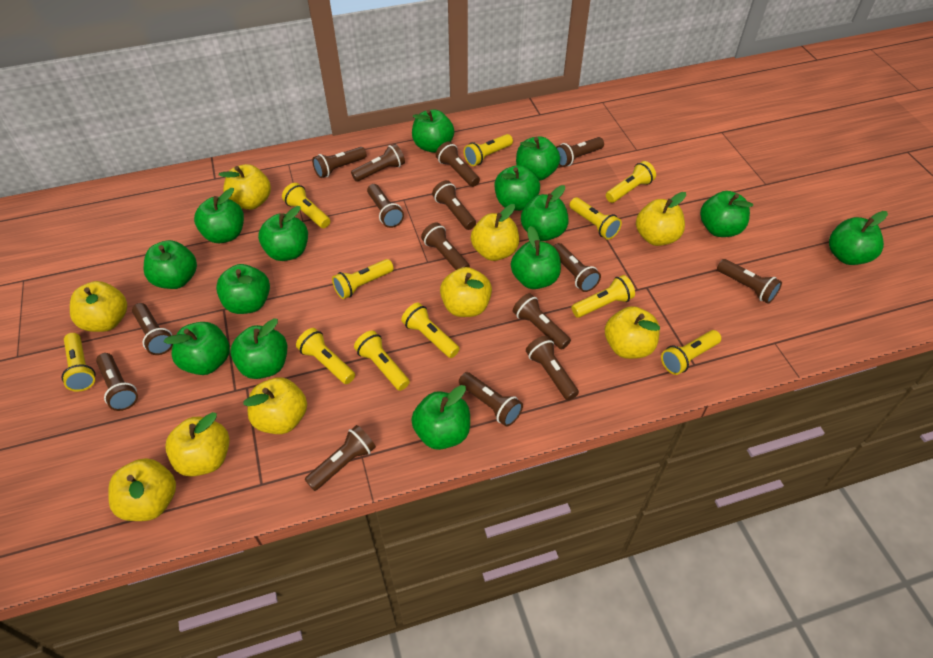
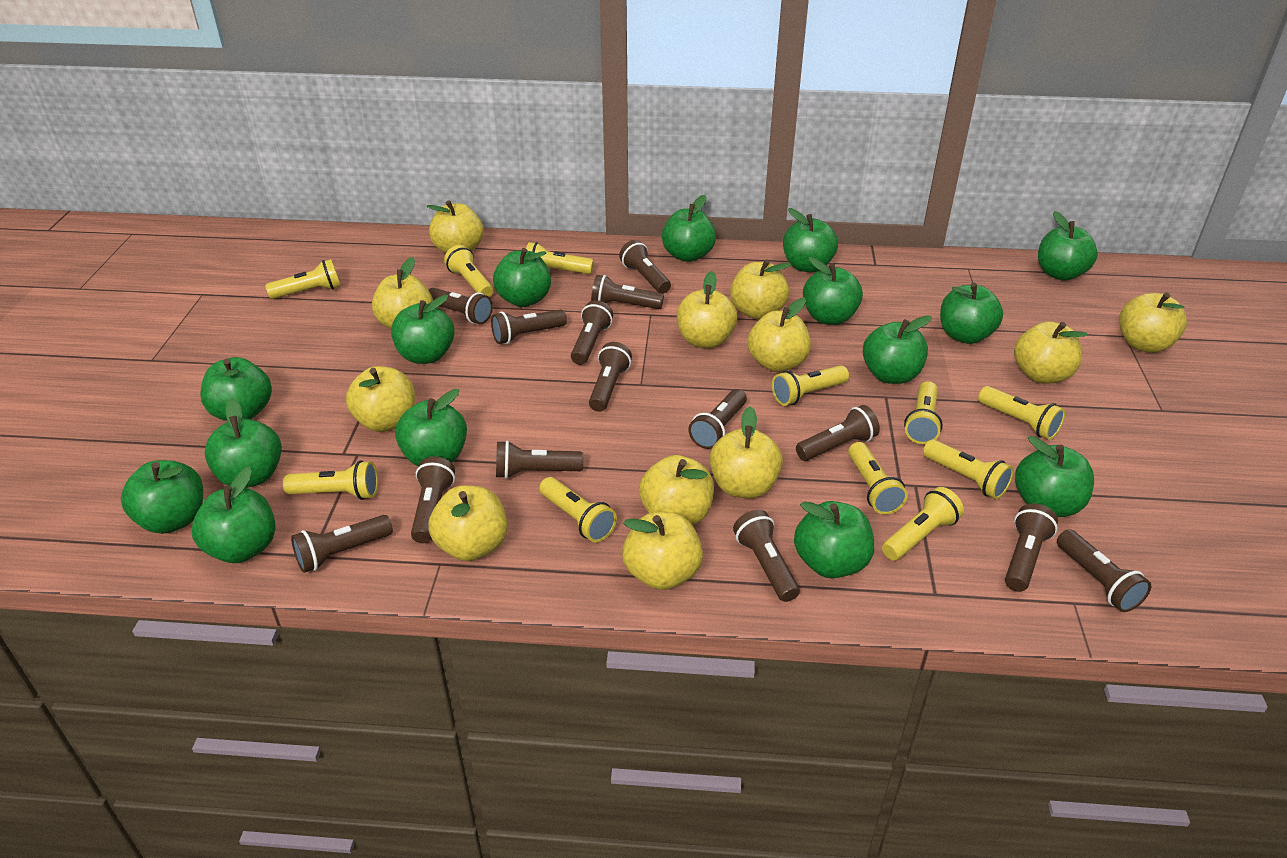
brown flashlight: [96,353,138,411] [132,303,173,355] [305,425,376,491] [312,147,367,178] [351,144,405,182] [367,184,404,228] [421,222,470,270] [432,180,476,230] [436,141,480,187] [459,372,523,427] [513,293,571,350] [526,336,579,401] [553,243,601,292] [556,137,604,167] [717,259,782,304] = 15 -> [291,515,393,573] [411,456,455,543] [429,288,493,324] [491,309,567,344] [496,440,583,479] [571,300,613,365] [589,342,632,412] [591,275,664,309] [619,240,671,294] [688,389,747,449] [733,510,800,602] [796,405,880,461] [1005,503,1058,592] [1057,529,1151,612] = 14
green apple: [143,240,197,289] [164,322,230,375] [194,188,244,243] [216,264,270,314] [230,318,287,379] [258,206,308,261] [411,385,470,450] [412,110,454,153] [495,165,540,211] [511,226,561,289] [516,136,560,181] [521,185,569,241] [700,191,753,237] [829,211,888,265] = 14 -> [121,460,203,534] [192,466,275,563] [200,357,272,421] [205,398,282,488] [391,295,455,364] [395,389,467,467] [493,248,551,307] [662,195,716,262] [783,208,838,272] [794,501,874,578] [803,257,863,325] [863,315,932,384] [940,283,1003,344] [1015,436,1094,517] [1038,211,1098,280] = 15
yellow apple: [70,281,127,332] [108,458,176,521] [165,412,229,477] [219,164,271,210] [243,377,307,434] [440,267,492,317] [471,204,519,261] [605,306,660,359] [636,192,686,246] = 9 -> [346,366,415,432] [372,257,433,329] [426,200,484,253] [428,486,507,561] [622,512,703,590] [639,455,714,525] [677,271,737,348] [710,406,783,498] [730,259,791,319] [748,298,811,372] [1014,321,1087,384] [1119,293,1187,353] = 12

